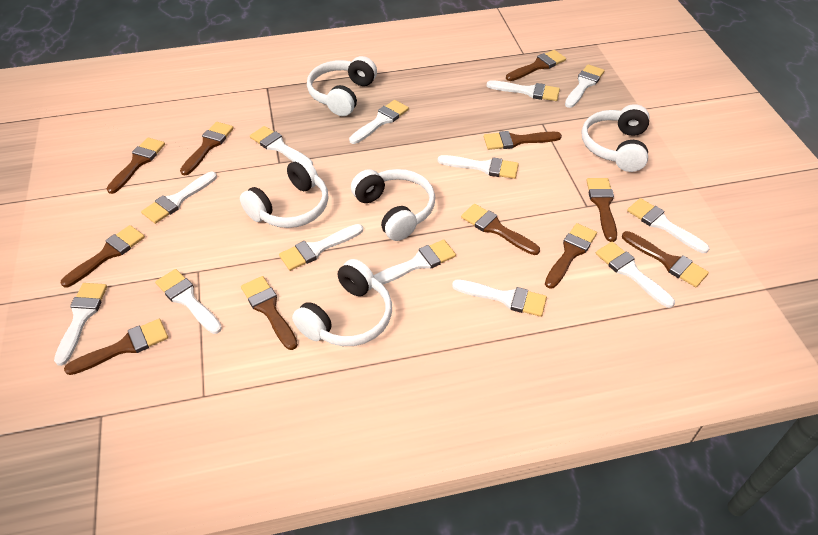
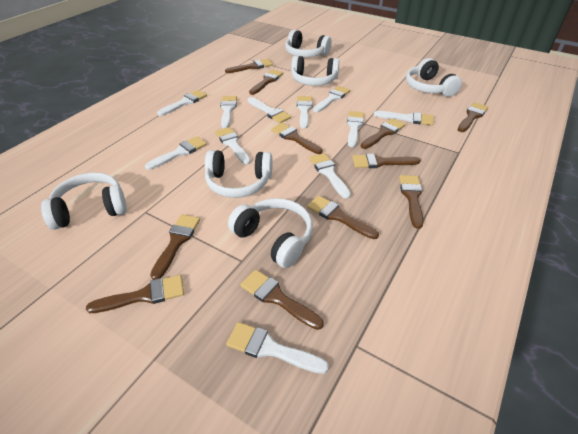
white brush: [54,283,107,366] [141,172,217,224] [155,269,222,334] [250,126,313,165] [279,224,363,271] [349,100,409,144] [374,240,456,284] [438,155,519,179] [452,279,547,317] [487,80,560,101] [565,64,605,108] [596,242,675,308] [627,198,709,253] = 13 -> [145,136,207,170] [157,90,207,116] [215,127,251,165] [220,96,237,128] [226,322,329,374] [248,97,291,123] [297,96,313,129] [309,153,351,199] [313,86,350,112] [347,111,364,147] [374,111,434,125] = 11
white headphones: [240,157,328,228] [292,259,392,346] [307,56,377,116] [351,169,435,241] [582,104,649,172] = 5 -> [41,172,127,230] [205,150,273,198] [228,198,313,268] [285,30,332,57] [291,56,339,86] [406,58,462,97] = 6

